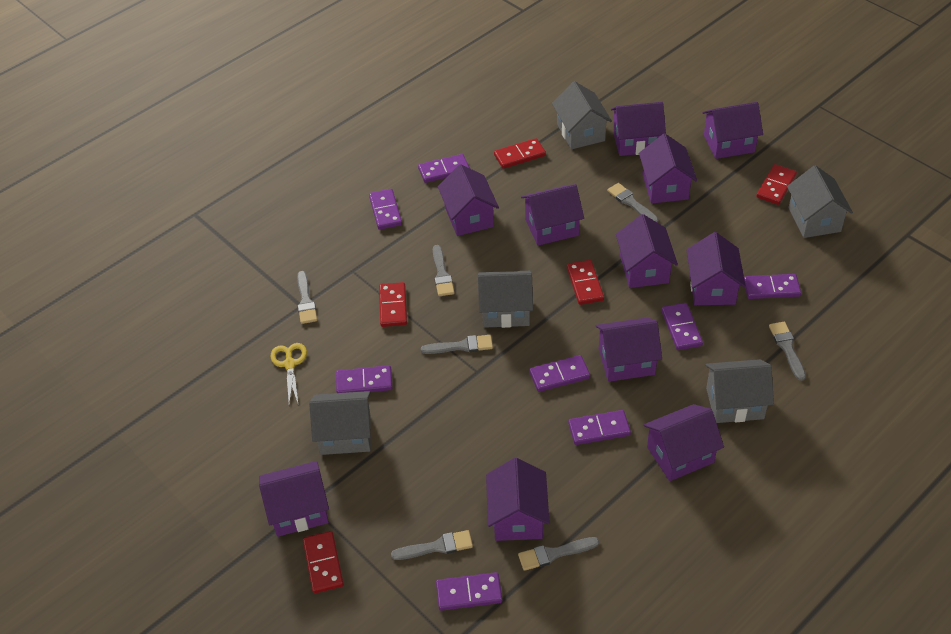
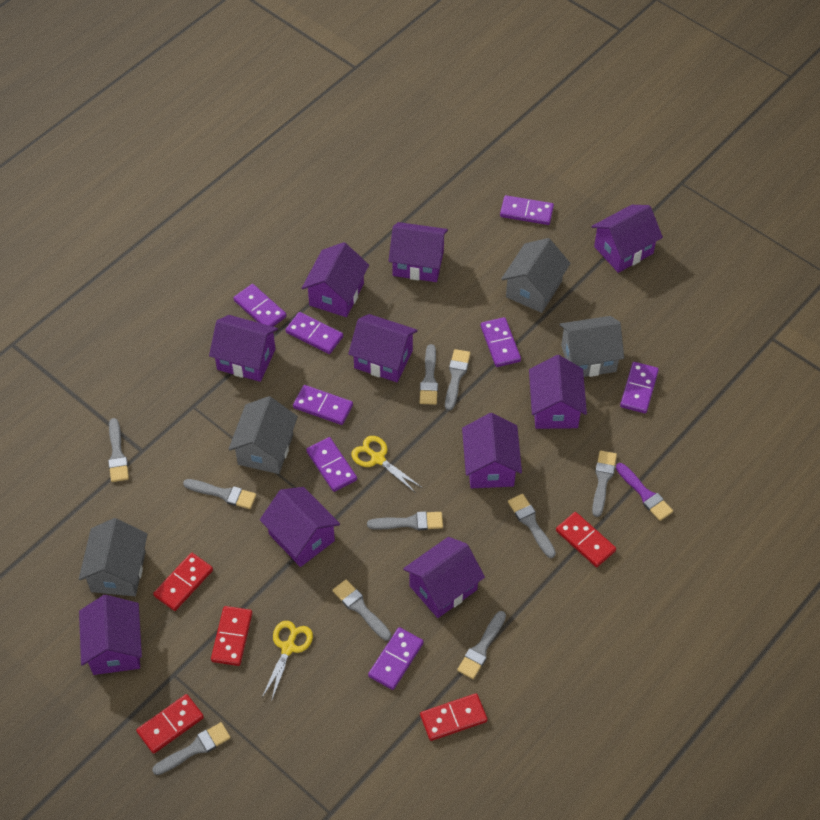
grey brush: [297,271,317,324] [391,530,473,560] [421,335,493,354] [433,245,454,296] [518,537,599,571] [607,183,659,223] [769,322,806,381] = 7 -> [108,418,129,482] [152,722,230,775] [183,479,256,509] [333,579,391,641] [367,511,443,530] [420,344,438,405] [445,349,470,411] [457,611,506,679] [508,494,556,558] [592,451,617,517] = 10
grey house: [309,391,371,455] [478,271,533,328] [552,81,612,149] [705,359,774,423] [787,165,853,238] = 5 -> [79,518,148,596] [228,396,298,474] [501,238,571,313] [559,316,624,377] = 4
purple brush: none = 0 -> [616,463,673,521] = 1
purple house: [259,461,329,537] [438,164,499,236] [486,458,550,541] [521,184,584,246] [596,317,662,382] [611,102,666,156] [616,214,678,288] [639,134,697,203] [643,404,724,481] [687,232,746,305] [702,102,763,159] = 11 -> [79,595,142,675] [209,315,278,382] [260,487,340,567] [302,242,369,317] [348,314,418,382] [388,222,448,282] [403,537,485,618] [462,413,522,488] [529,355,587,429] [592,205,663,273] = 10
yellow scissors: [271,343,307,405] = 1 -> [262,621,313,702] [351,436,421,493] = 2

